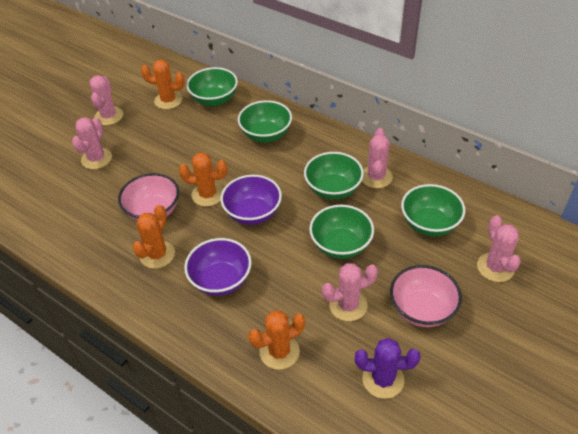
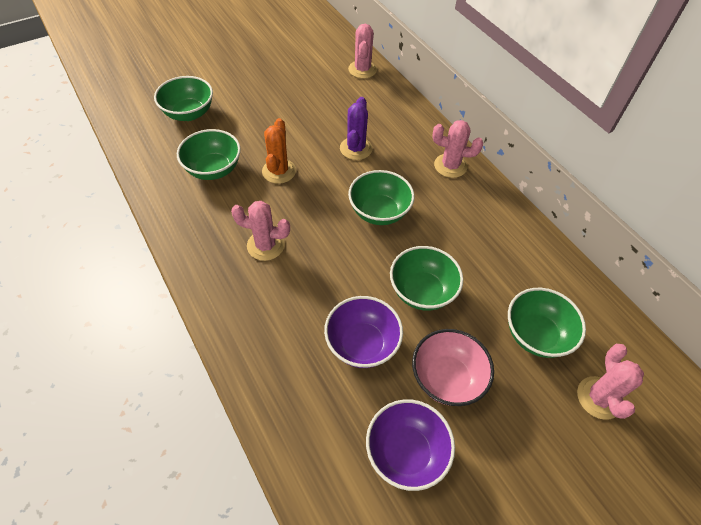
orange cactus: [133,205,175,269] [141,60,185,109] [179,152,227,207] [248,310,305,370] = 4 -> [262,118,296,184] = 1
pink bowl: [118,173,179,221] [390,265,462,327] = 2 -> [412,329,494,406] = 1
pink cactus: [72,117,112,169] [90,75,123,125] [322,263,378,321] [362,128,393,188] [477,215,521,282] = 5 -> [231,201,290,261] [348,24,377,79] [432,120,483,178] [577,344,644,420] = 4

